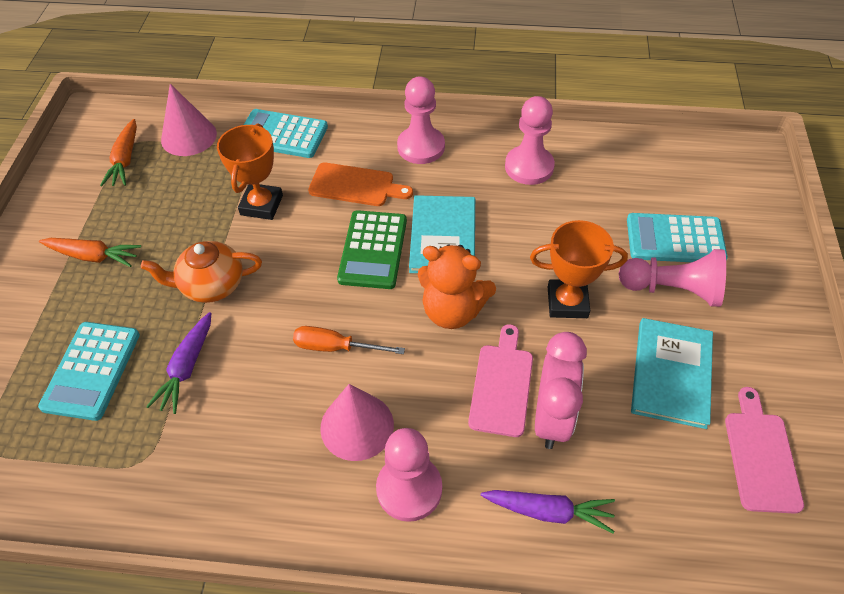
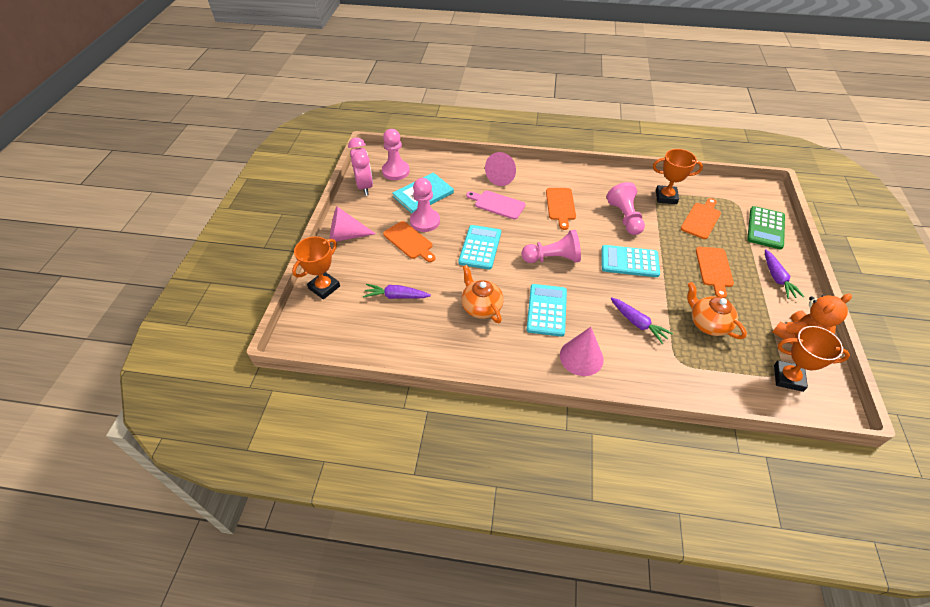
orange carrot: [39,238,141,267] [100,119,137,186] = 2 -> none = 0
orange cutting board: [308,162,413,206] = 1 -> [383,221,435,262] [546,188,576,230] [681,198,721,239] [696,247,734,298] = 4
orange screwdriver: [293,326,405,354] = 1 -> none = 0
orange teapot: [141,241,262,303] = 1 -> [461,265,504,323] [687,282,747,339] = 2
orange trophy: [217,123,283,220] [530,220,628,318] = 2 -> [292,236,340,299] [653,149,703,204] [774,326,850,392] = 3
pink cone: [161,84,217,156] [320,384,394,461] = 2 -> [330,207,376,243] [485,152,516,186] [560,327,604,376] = 3
pink cutting board: [468,324,533,437] [725,387,804,514] = 2 -> [466,191,526,219] = 1
purple carrot: [146,312,211,414] [481,490,615,534] = 2 -> [363,284,431,299] [610,297,673,344] [765,249,804,299] = 3
turquoise book: [409,195,475,273] [631,318,713,429] = 2 -> [392,172,454,214] = 1

